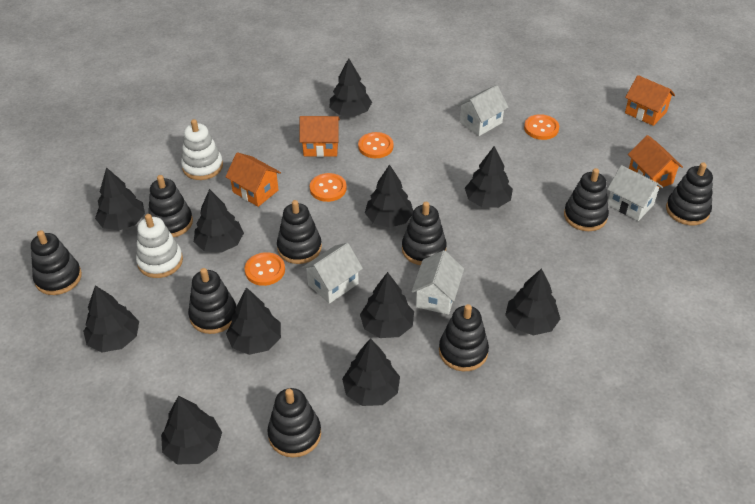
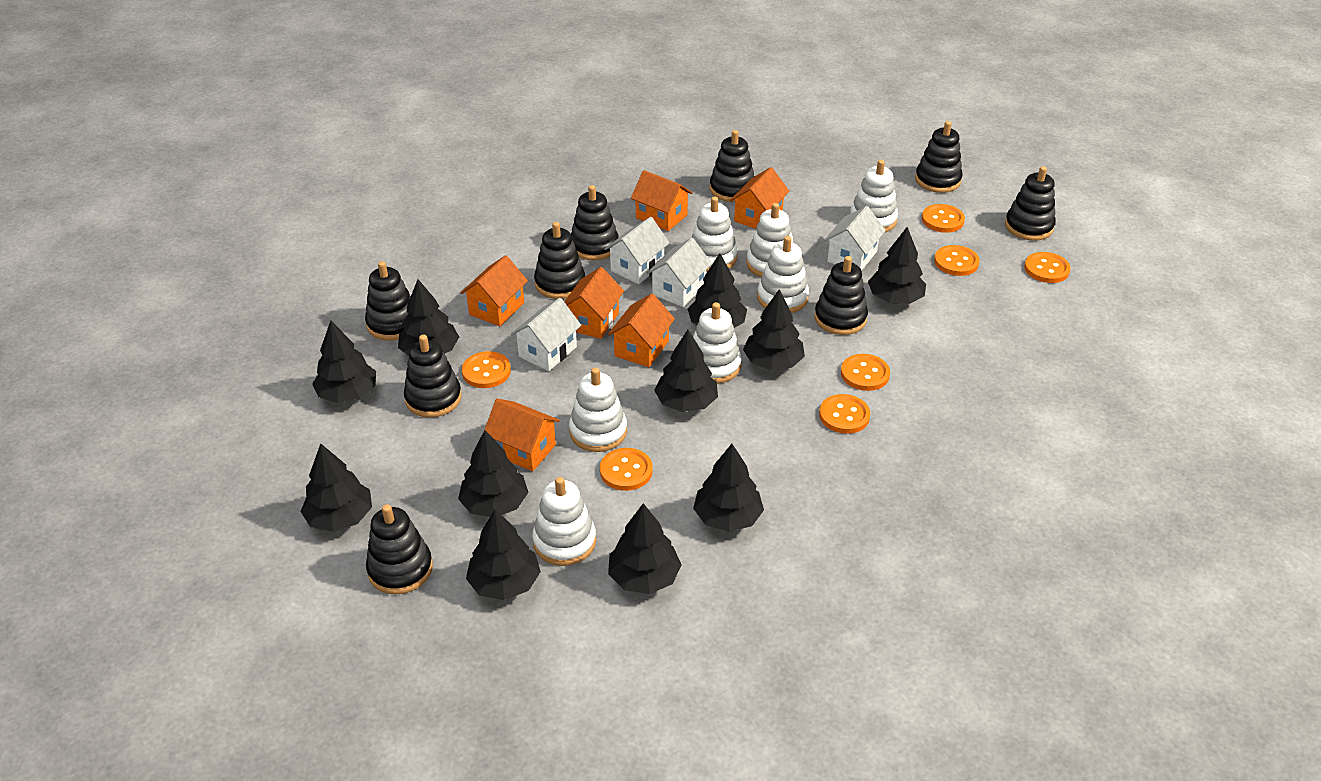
orange button: [244,252,285,286] [310,173,347,202] [358,132,393,158] [524,114,559,140] = 4 -> [462,351,511,388] [600,448,653,491] [819,394,870,434] [841,354,890,391] [922,204,965,233] [934,245,980,276] [1024,252,1071,283] = 7
orange house: [225,152,281,207] [300,116,340,157] [625,75,675,126] [628,135,683,189] = 4 -> [461,255,528,326] [485,399,560,471] [564,267,624,339] [608,294,675,367] [631,170,692,231] [730,167,789,229] = 6
white stacking toy: [136,214,183,278] [181,119,223,180] = 2 -> [532,477,596,566] [569,368,627,452] [691,197,738,272] [693,302,741,384] [746,203,794,277] [757,236,809,313] [850,160,898,233] = 7

